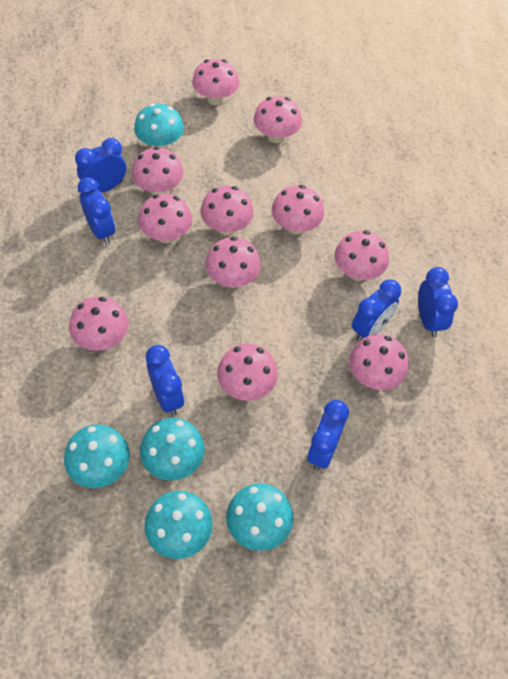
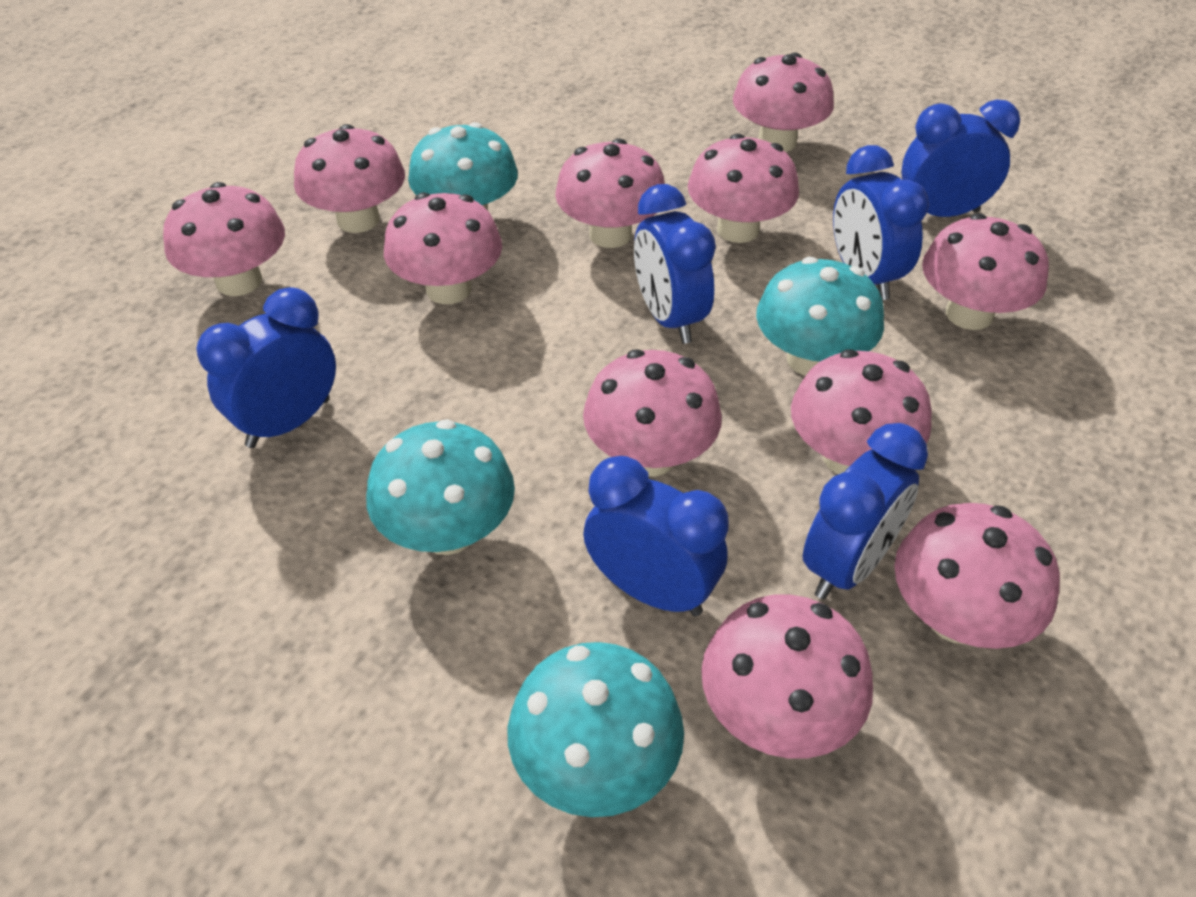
turquoise mushroom: [64,425,130,488] [134,104,184,149] [140,418,205,480] [144,491,213,559] [226,483,294,551] = 5 -> [366,419,515,555] [408,122,518,210] [508,642,684,817] [756,257,884,376] = 4

